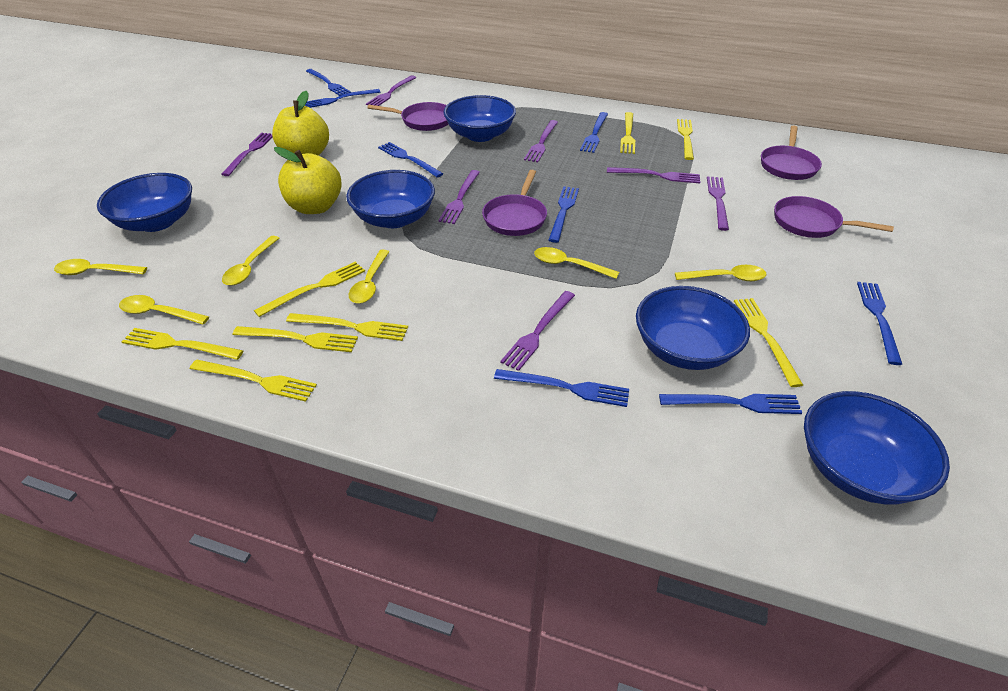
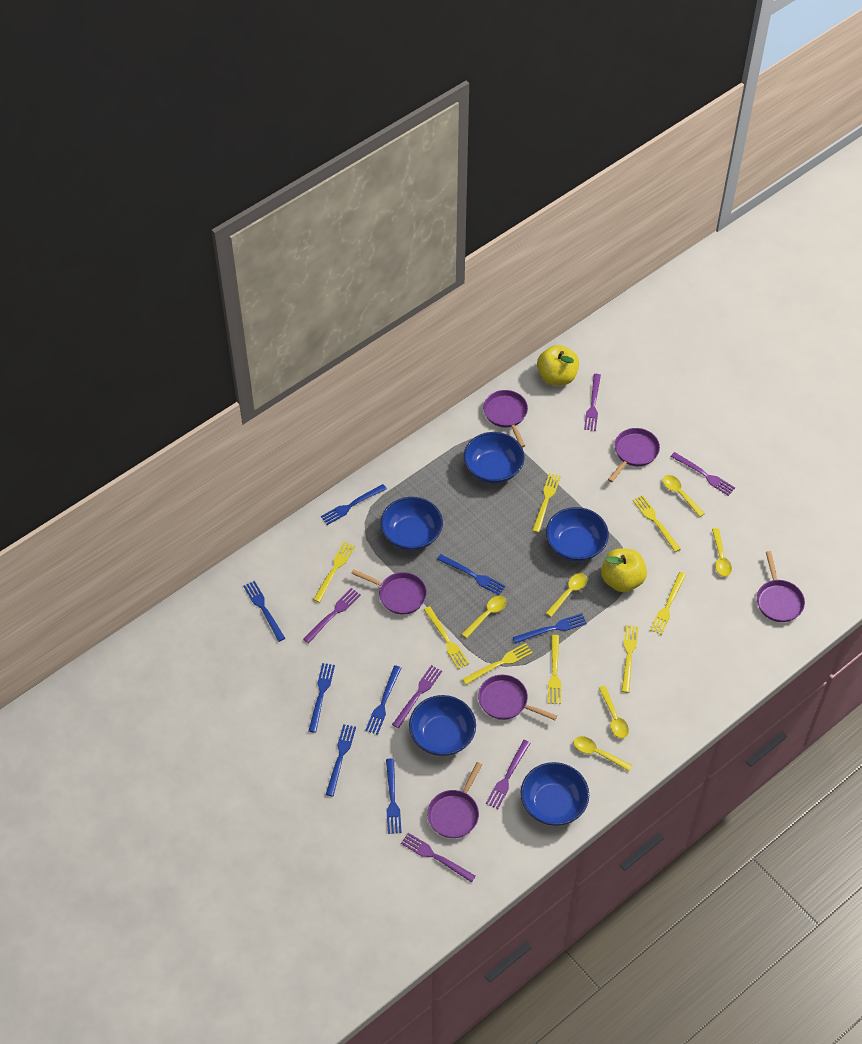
purple fork: [221,132,272,176] [366,75,417,106] [438,170,480,224] [500,291,575,371] [524,120,558,162] [607,167,700,183] [707,176,729,231] = 7 -> [303,588,361,643] [392,665,442,728] [401,833,476,883] [486,740,530,809] [584,374,601,431] [671,452,735,496] = 6
purple pan: [367,102,448,131] [482,170,547,236] [761,125,822,180] [774,196,894,238] = 4 -> [351,569,427,615] [427,762,482,838] [478,675,557,720] [483,390,528,447] [608,428,660,482] [757,551,805,622] = 6

